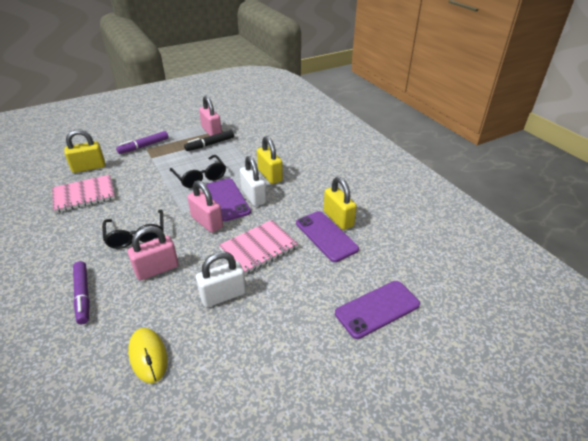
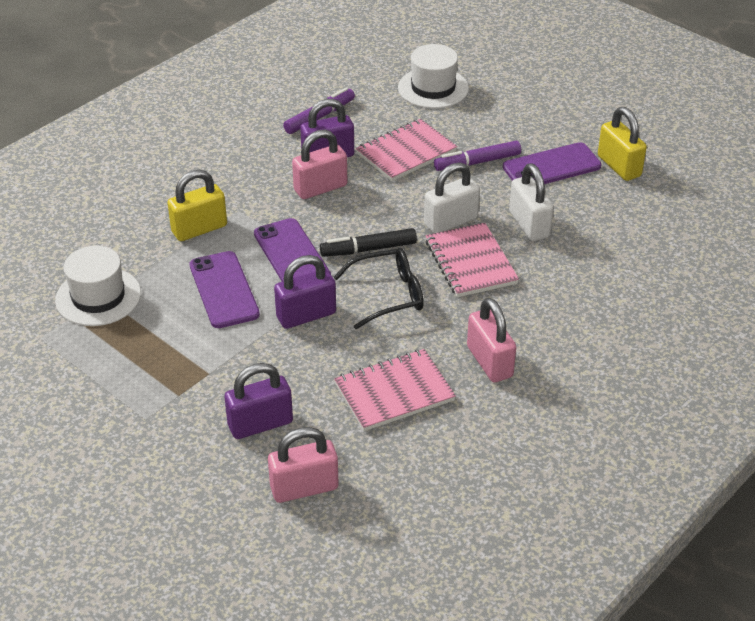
black glasses: [102,209,164,249] [170,155,226,188] = 2 -> [334,248,424,329] = 1
pink notebook: [52,175,115,213] [219,220,298,275] = 2 -> [334,349,456,431] [356,119,457,181] [426,223,519,297] = 3
purple padlock: none = 0 -> [224,363,293,439] [274,255,336,329] [300,99,354,157] = 3
white hat: none = 0 -> [55,246,141,326] [398,44,469,109] = 2
yellow mouse: [128,328,168,383] = 1 -> none = 0
yellow padlock: [65,130,105,173] [257,136,283,184] [323,177,357,230] = 3 -> [167,170,227,241] [598,107,647,181] = 2

